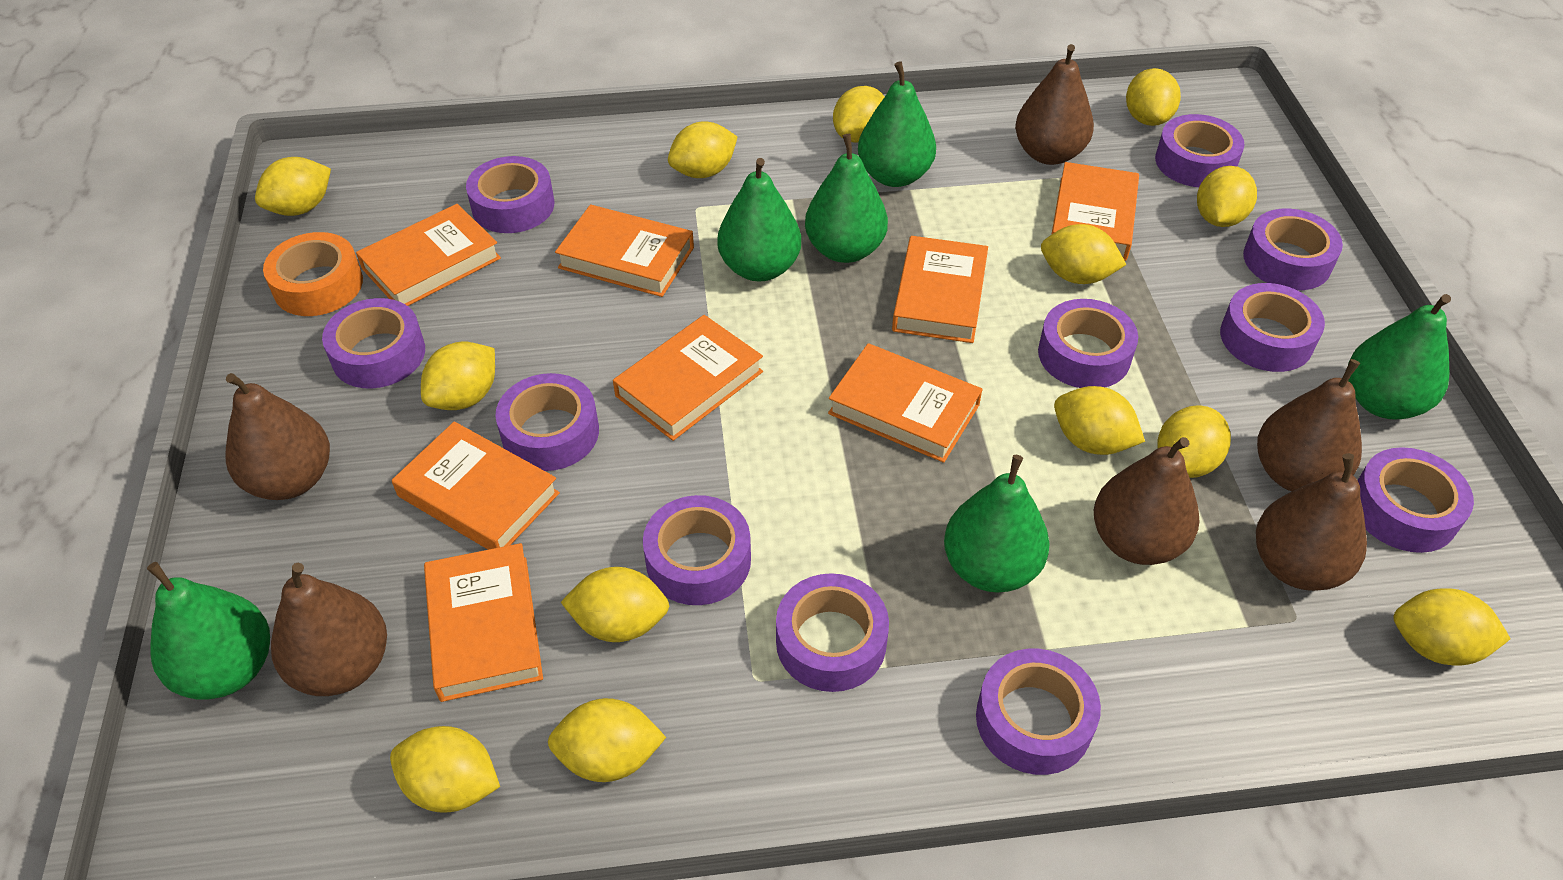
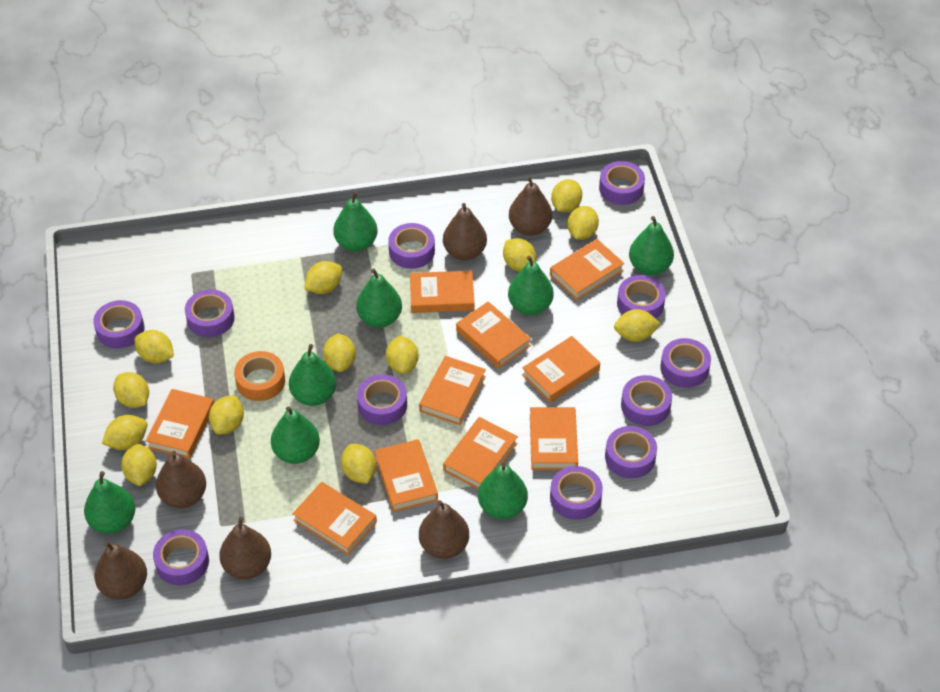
green pear: [147,562,270,700] [717,158,801,281] [805,134,888,263] [858,61,936,187] [944,455,1050,593] [1348,294,1451,419] = 6 -> [84,471,136,534] [271,406,320,464] [289,344,336,406] [333,191,378,252] [356,268,402,328] [478,462,528,519] [508,256,554,315] [629,216,674,275] = 8
orange book: [356,204,501,306] [392,421,560,550] [424,543,543,702] [555,205,694,297] [613,315,763,441] [828,343,982,463] [892,236,988,343] [1051,162,1139,261] = 8 -> [146,389,214,459] [292,482,377,555] [375,439,438,512] [410,271,475,313] [419,356,486,425] [443,417,518,490] [456,301,531,368] [522,336,600,402] [530,407,578,470] [550,239,624,300] = 10

